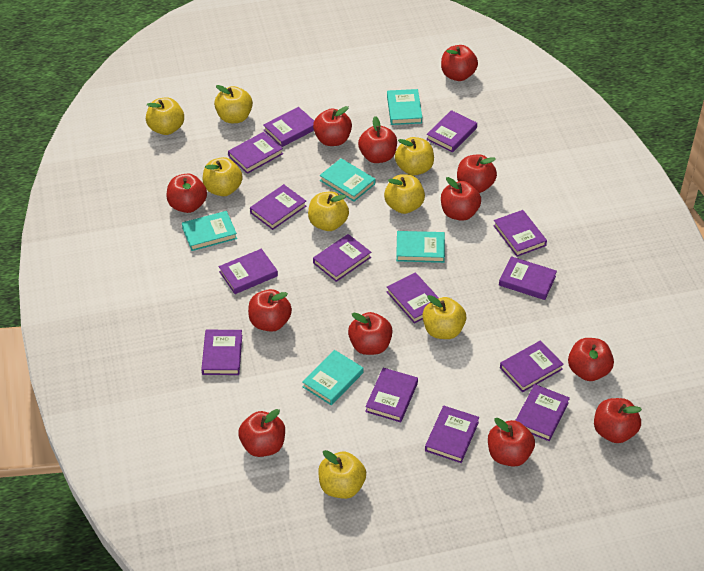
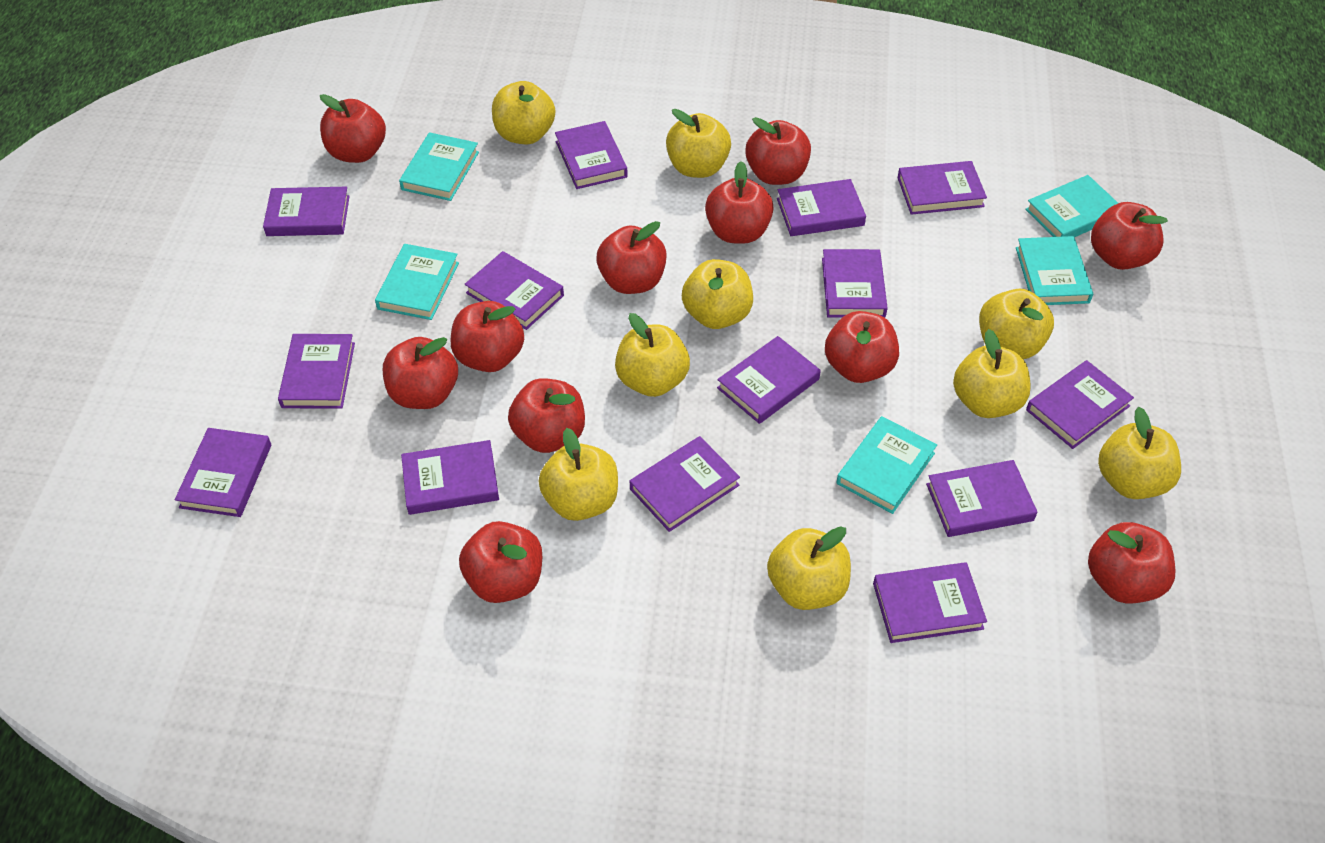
red apple: [166,173,207,213] [238,409,285,457] [248,289,292,332] [313,106,352,146] [348,312,393,355] [358,116,397,163] [441,45,478,81] [441,177,481,221] [457,154,497,193] [488,418,535,467] [568,338,614,381] [594,398,642,443] = 12 -> [320,94,386,163] [383,337,458,409] [451,301,524,372] [459,521,542,603] [508,378,585,453] [596,221,667,294] [705,161,774,244] [745,117,811,185] [825,311,899,383] [1088,522,1176,604] [1091,202,1168,270] = 11
yellow apple: [146,98,184,135] [203,157,243,196] [214,85,253,123] [308,191,349,231] [318,450,366,499] [384,174,425,214] [395,137,434,175] [422,295,466,339] = 8 -> [492,81,555,144] [538,428,618,521] [615,313,690,397] [666,109,731,178] [682,259,753,329] [767,526,851,610] [953,329,1031,418] [979,289,1054,359] [1098,407,1181,499] = 9

